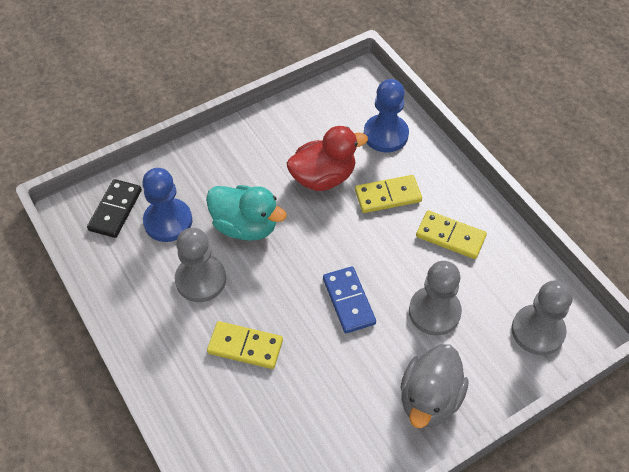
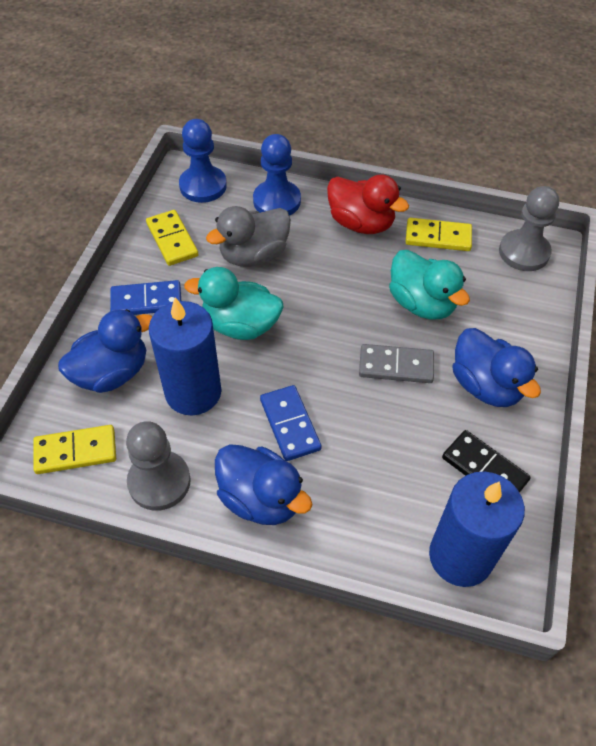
blue candle: none = 0 -> [149,297,222,416] [429,471,525,587] = 2
blue domino: [323,266,376,333] = 1 -> [110,280,181,315] [260,385,322,461] = 2
blue duck: none = 0 -> [58,309,152,393] [215,444,313,525] [453,328,541,407] = 3
grey domino: none = 0 -> [359,344,434,383] = 1
grey pawn: [175,228,226,302] [409,261,462,335] [512,280,573,355] = 3 -> [126,421,191,511] [499,186,559,271] = 2
turquoise duck: [206,185,287,241] = 1 -> [184,267,284,340] [389,250,470,319] = 2

